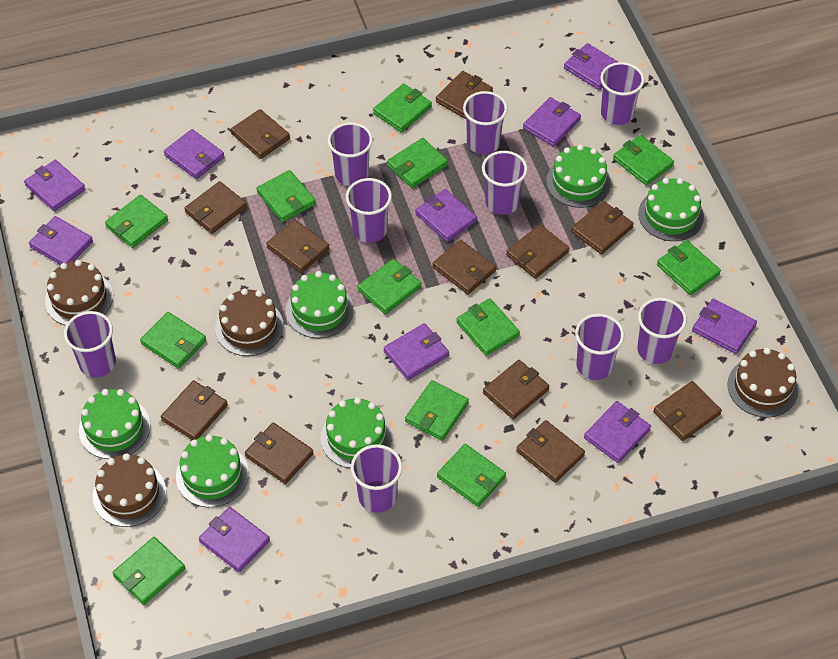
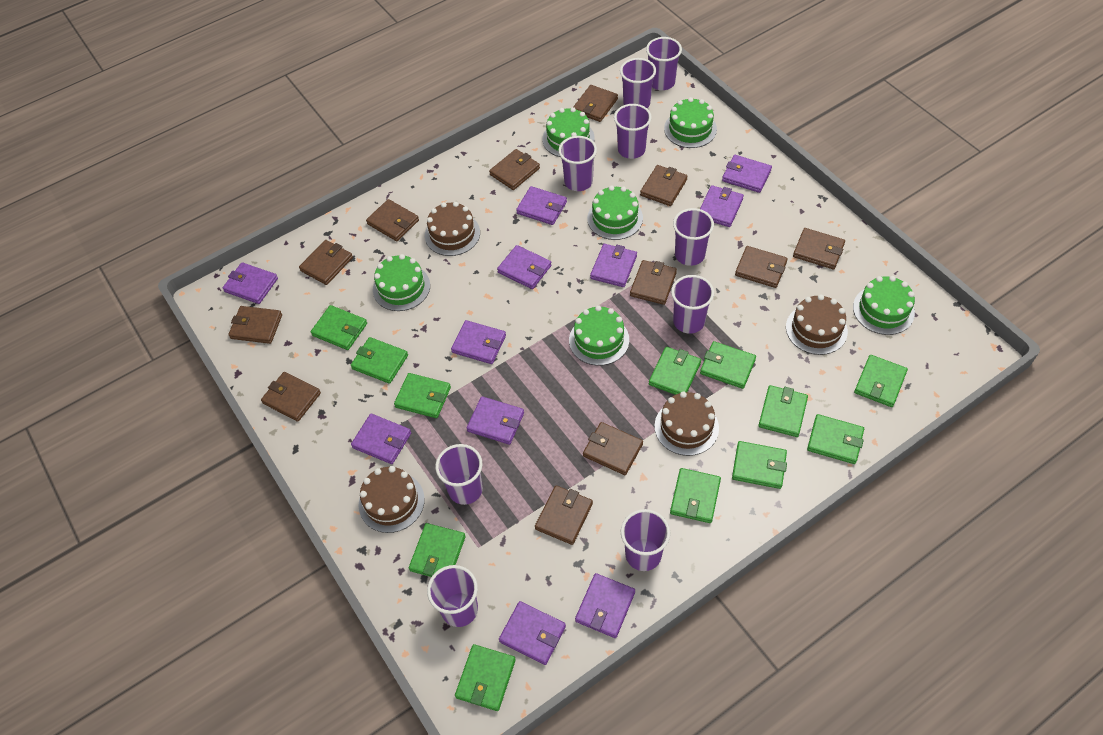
purple wallet: [24,160,86,211] [29,216,93,265] [164,129,225,179] [199,507,270,572] [384,323,449,380] [415,189,477,242] [523,97,581,147] [564,43,618,90] [584,401,651,463] [692,298,757,354] = 10 -> [223,262,278,304] [351,413,411,464] [451,320,506,364] [466,396,524,445] [497,245,552,289] [499,601,566,665] [516,186,567,225] [575,573,635,638] [590,244,637,287] [700,185,744,227] [722,155,772,193] = 11

